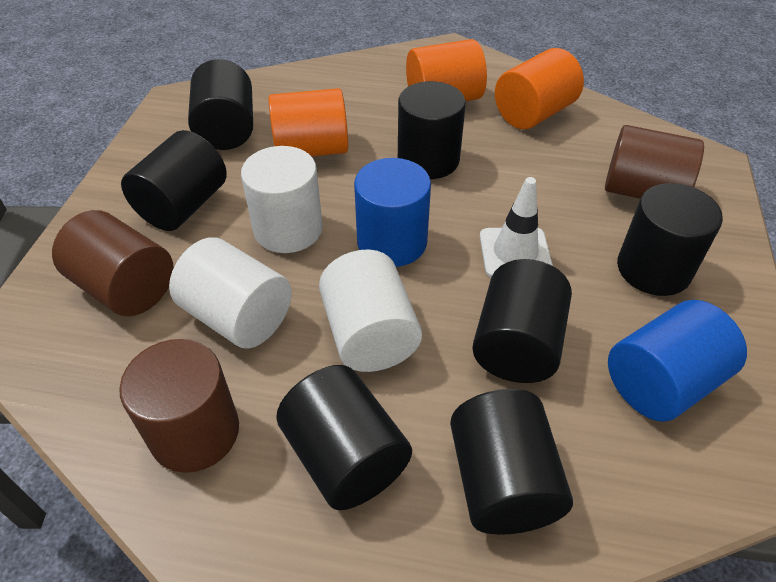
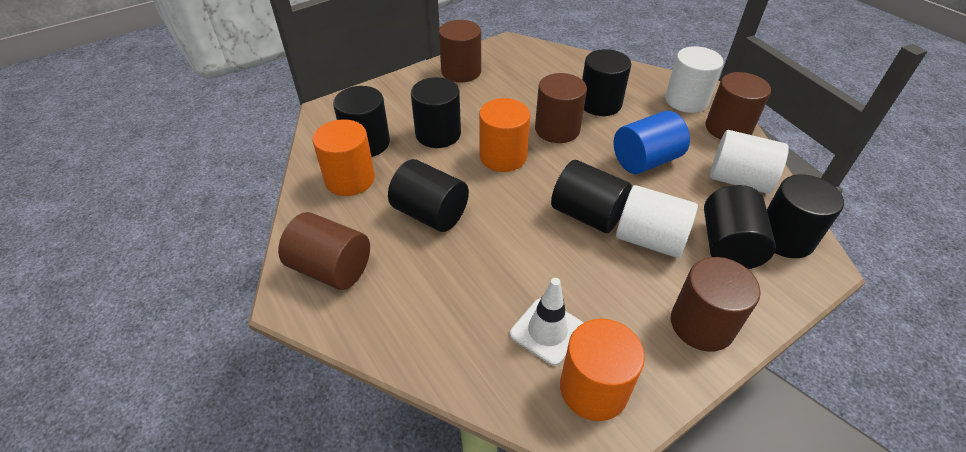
blue cylinder: [354,158,431,267] [608,300,747,422] = 2 -> [614,111,690,174] = 1
brown cylinder: [52,210,174,316] [119,339,239,473] [605,125,704,199] = 3 -> [278,212,370,290] [439,20,481,82] [535,73,587,143] [671,257,761,352] [706,72,771,139] = 5

